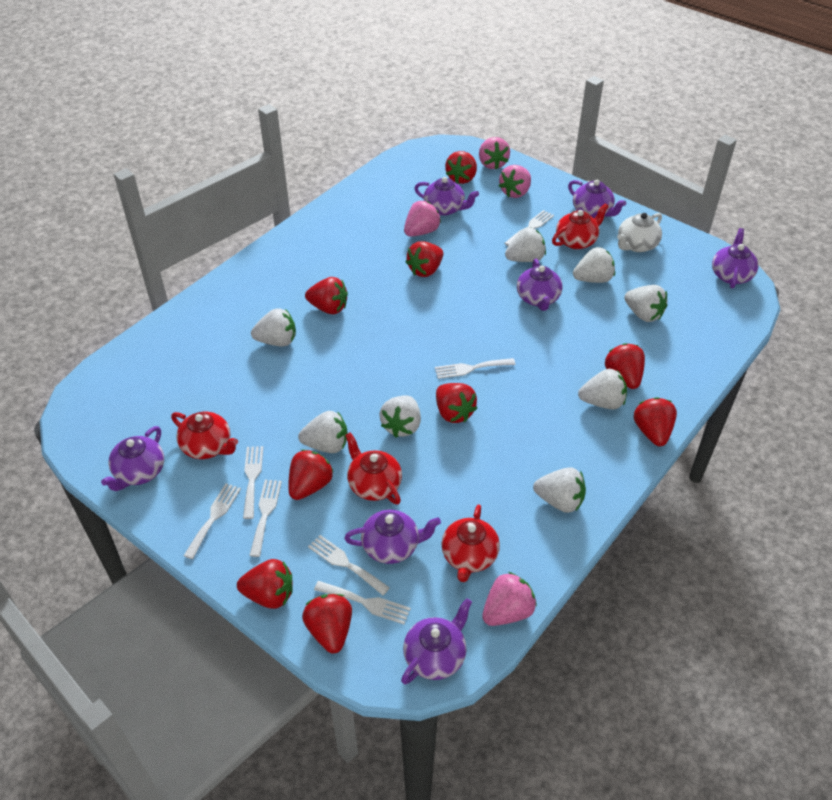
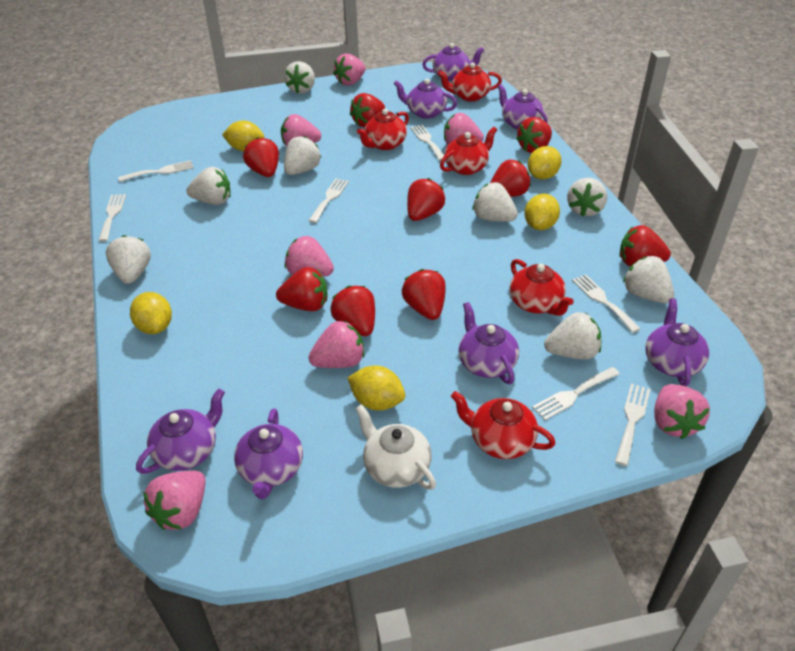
pink strawberry: [404,201,441,237] [479,137,510,170] [482,572,537,626] [499,165,531,198] = 4 -> [143,471,206,530] [281,114,321,147] [285,236,334,277] [309,320,364,368] [333,53,366,86] [444,113,484,145] [654,384,710,439] = 7
red teapot: [171,412,238,459] [345,432,402,505] [441,504,500,582] [552,203,609,249] = 4 -> [357,109,409,150] [438,62,502,102] [440,127,497,175] [451,391,555,459] [509,259,574,316] = 5
yellow lemon: none = 0 -> [130,292,172,334] [222,120,264,151] [348,366,405,411] [524,194,560,230] [528,146,562,179] = 5

